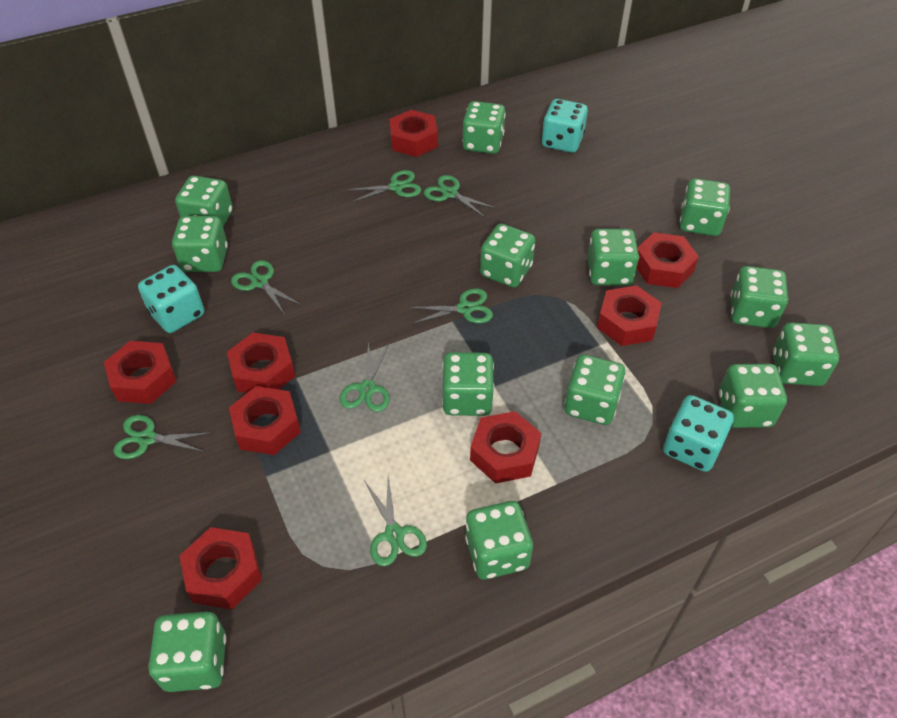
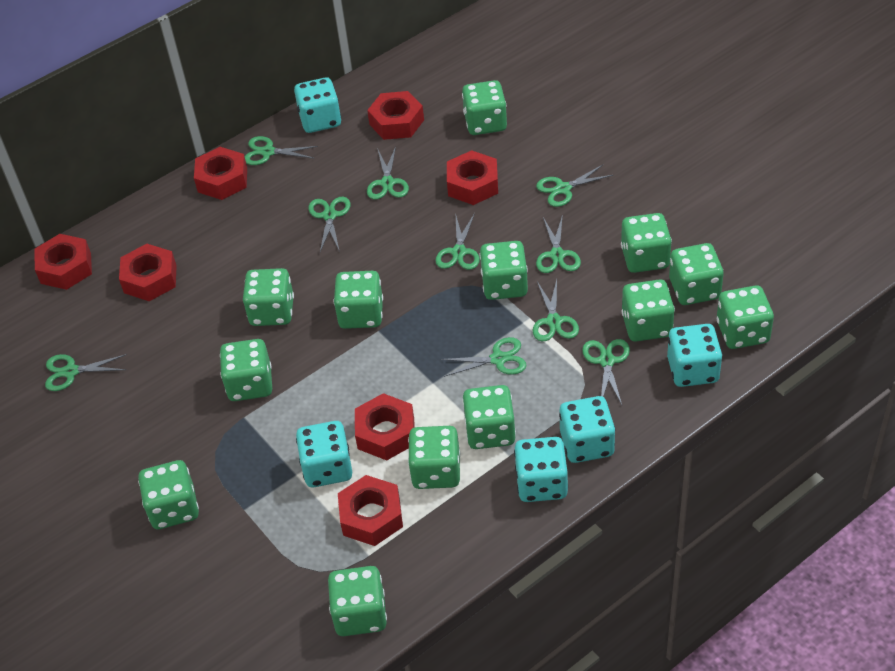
green scissors: [113,415,212,459] [231,260,301,315] [340,342,390,412] [346,170,421,203] [364,476,427,566] [408,288,493,324] [424,175,495,218] = 7 -> [45,354,127,391] [245,136,318,165] [308,197,351,252] [367,146,409,199] [435,213,480,270] [441,337,527,377] [532,279,579,341] [536,164,613,207] [536,214,581,273] [582,339,630,405] = 10
red nut: [104,341,177,404] [179,527,262,610] [227,332,295,393] [229,386,301,455] [390,110,438,157] [470,411,541,484] [597,285,662,346] [637,232,699,288] = 8 -> [35,234,92,290] [119,244,177,301] [194,147,247,200] [338,475,403,546] [355,393,415,461] [367,91,424,140] [447,150,498,205] = 7
turquoise dice: [138,265,205,333] [542,99,588,153] [663,395,734,472] = 3 -> [294,77,341,133] [296,421,352,488] [514,437,568,502] [559,396,615,463] [667,324,722,387] = 5

